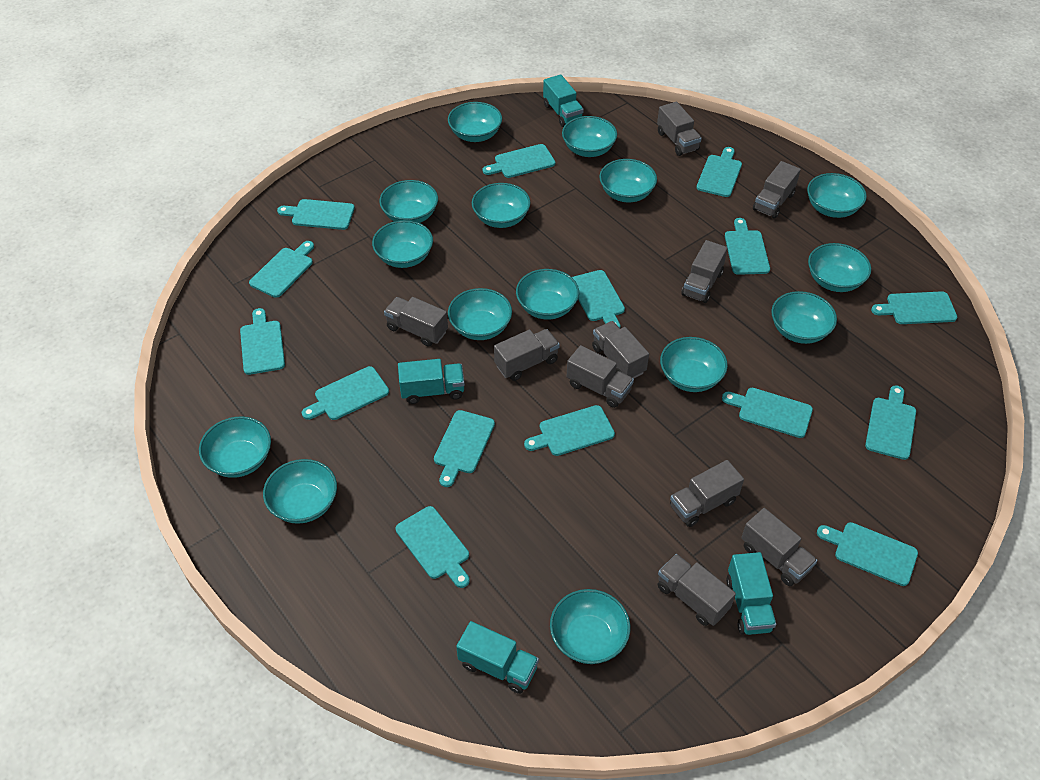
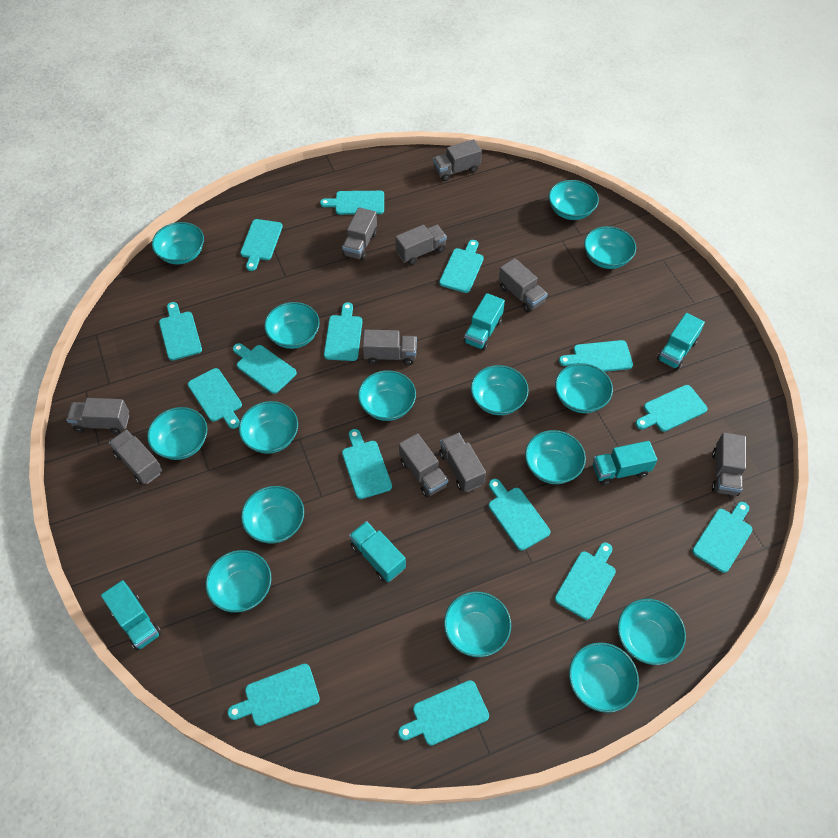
turquoise truck: [398,359,465,404] [456,621,539,694] [543,74,584,127] [726,552,776,635] = 4 -> [101,580,161,650] [349,521,406,582] [464,293,505,350] [593,441,657,486] [657,313,705,370] = 5

